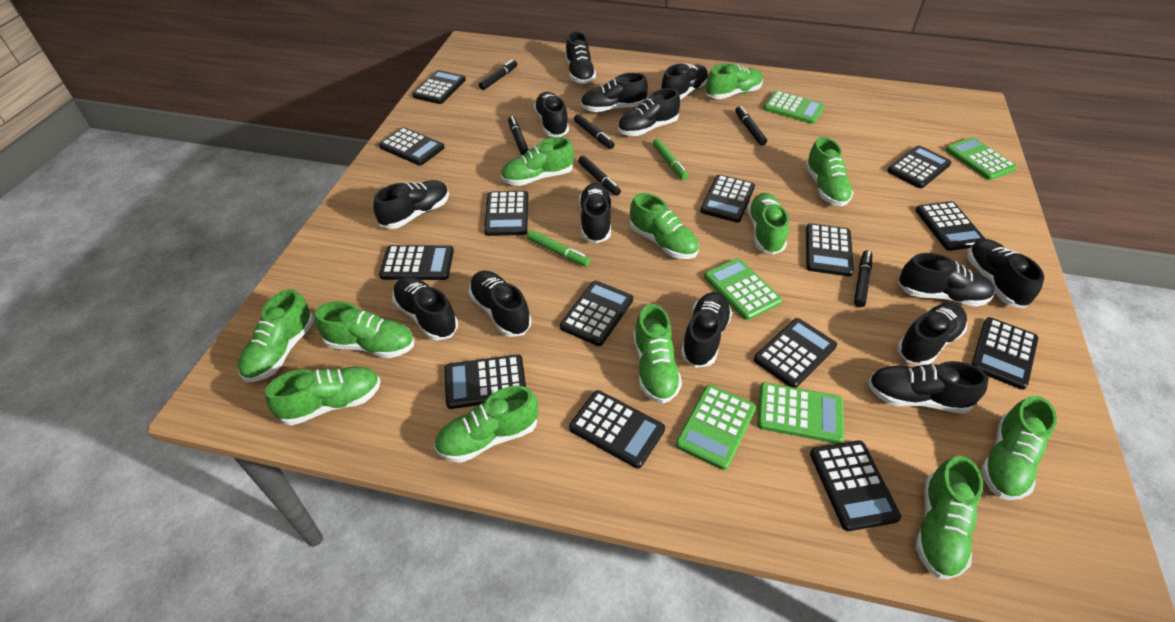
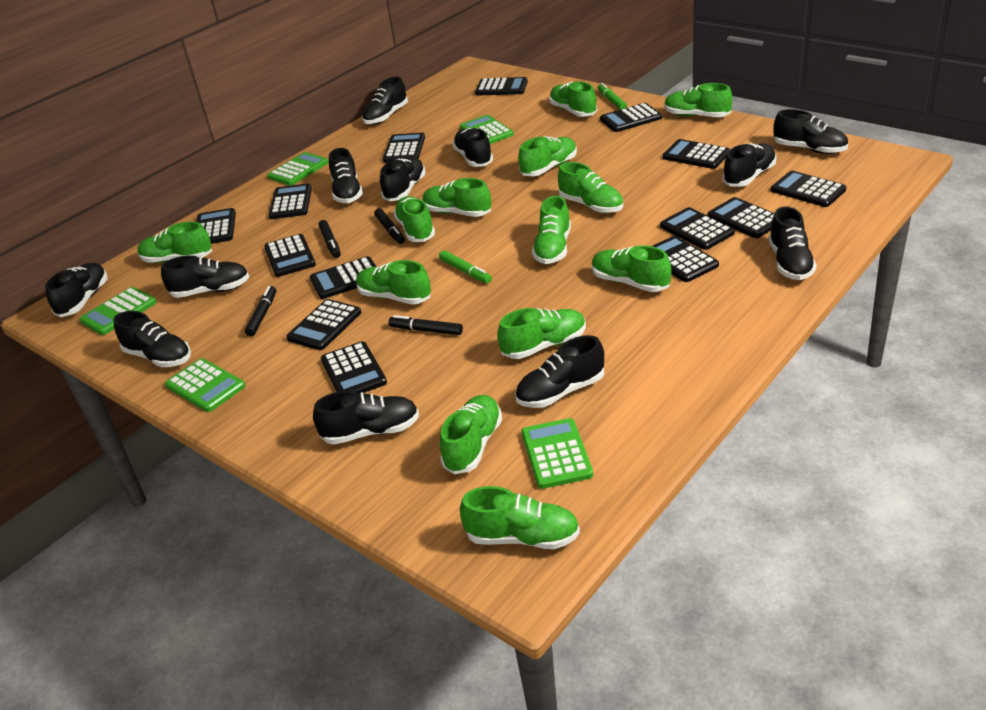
black marker: [479,59,517,90] [508,116,529,155] [574,114,615,149] [578,156,621,196] [735,106,767,145] [854,250,872,307] = 6 -> [245,286,276,336] [318,220,341,258] [374,208,405,244] [388,315,463,335] = 4
black shoe: [373,180,449,229] [392,276,458,341] [469,271,531,337] [534,92,569,137] [565,32,596,84] [579,183,612,243] [581,73,648,112] [618,88,680,136] [661,64,708,100] [681,292,732,368] [868,361,988,414] [897,303,967,366] [898,253,995,306] [967,239,1044,308] = 14 -> [45,263,107,317] [113,311,191,367] [161,255,249,298] [313,391,419,445] [329,148,363,203] [362,77,408,125] [380,157,426,201] [452,128,493,167] [515,335,604,408] [722,143,777,187] [768,207,816,280] [774,109,848,154] = 12
green shoe: [238,289,314,382] [265,366,381,425] [315,302,414,358] [434,386,538,463] [501,137,574,186] [629,193,699,259] [633,304,682,404] [705,63,763,99] [747,193,789,255] [805,137,854,206] [915,456,983,579] [981,396,1057,500] = 12 -> [138,222,212,263] [356,260,431,304] [393,196,435,242] [423,178,491,217] [440,395,502,474] [460,486,580,549] [497,308,586,359] [518,136,577,176] [532,196,571,264] [549,81,597,117] [558,162,623,213] [592,245,671,292] [664,83,732,117] = 13

